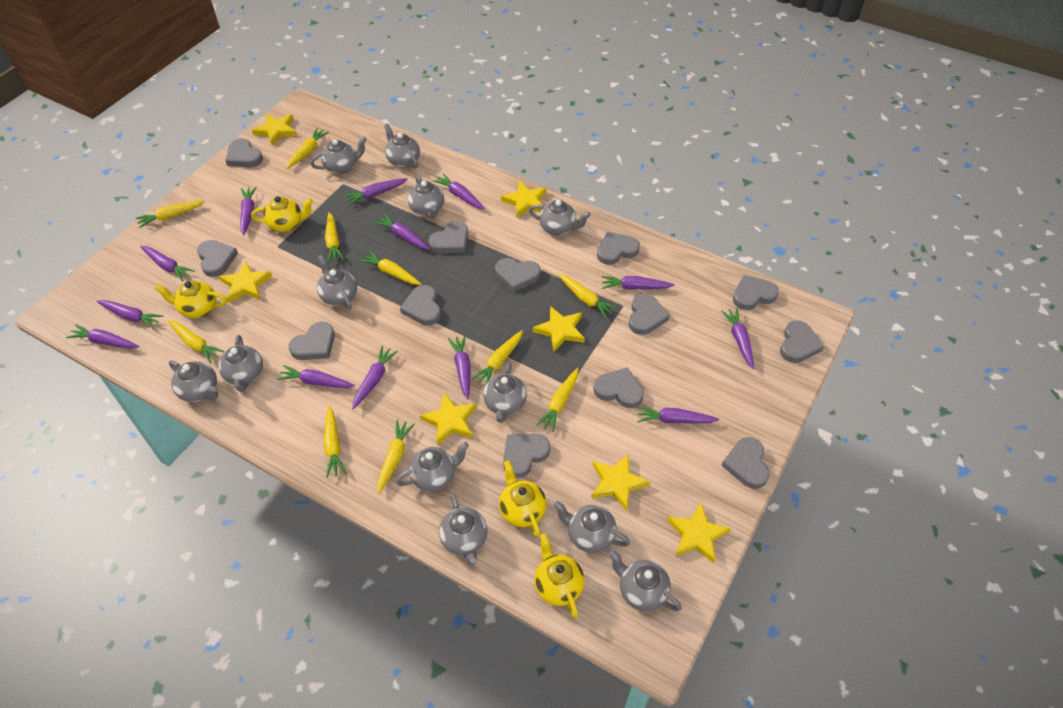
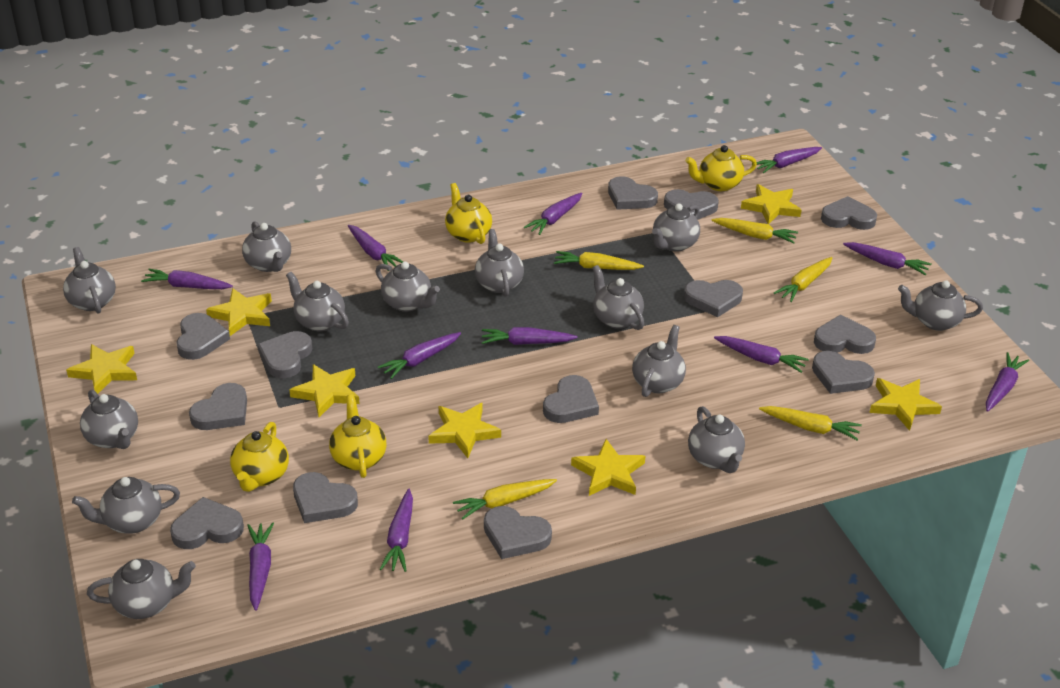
grey teapot: [169,360,218,402] [218,335,263,392] [310,136,367,174] [317,254,357,310] [384,123,420,169] [396,442,469,492] [408,176,444,219] [439,494,488,565] [483,362,527,423] [529,200,590,236] [553,501,630,553] [609,550,682,611] = 12 -> [63,247,116,314] [72,477,180,534] [80,390,138,449] [87,559,196,619] [242,221,291,272] [286,272,349,331] [376,261,440,312] [475,229,524,297] [593,265,644,330] [632,325,686,397] [652,203,700,252] [688,406,745,473] [898,280,983,331] = 13
purple carrot: [66,324,139,349] [96,300,163,329] [140,246,195,282] [240,187,257,235] [277,365,355,388] [343,178,407,206] [352,346,398,409] [374,214,430,250] [433,173,485,209] [448,335,471,399] [602,276,675,290] [637,406,719,424] [721,308,755,369] = 13 -> [141,269,233,289] [247,522,274,611] [348,225,403,271] [378,332,461,379] [380,489,413,572] [482,327,578,345] [524,193,583,235] [714,336,809,373] [756,147,822,174] [843,242,932,275] [986,352,1029,412] = 11
yellow carrot: [136,200,205,228] [168,320,224,363] [287,128,329,169] [323,406,346,478] [325,212,344,263] [359,251,421,285] [377,420,415,494] [471,330,523,384] [536,368,578,432] [558,274,618,319] = 10 -> [453,479,557,520] [554,251,644,270] [711,218,798,244] [759,406,862,440] [774,257,833,302] = 5

